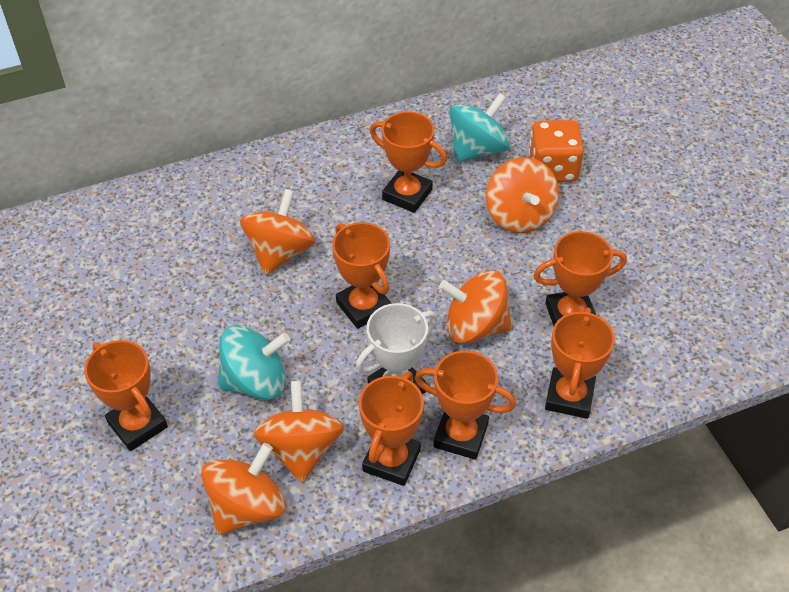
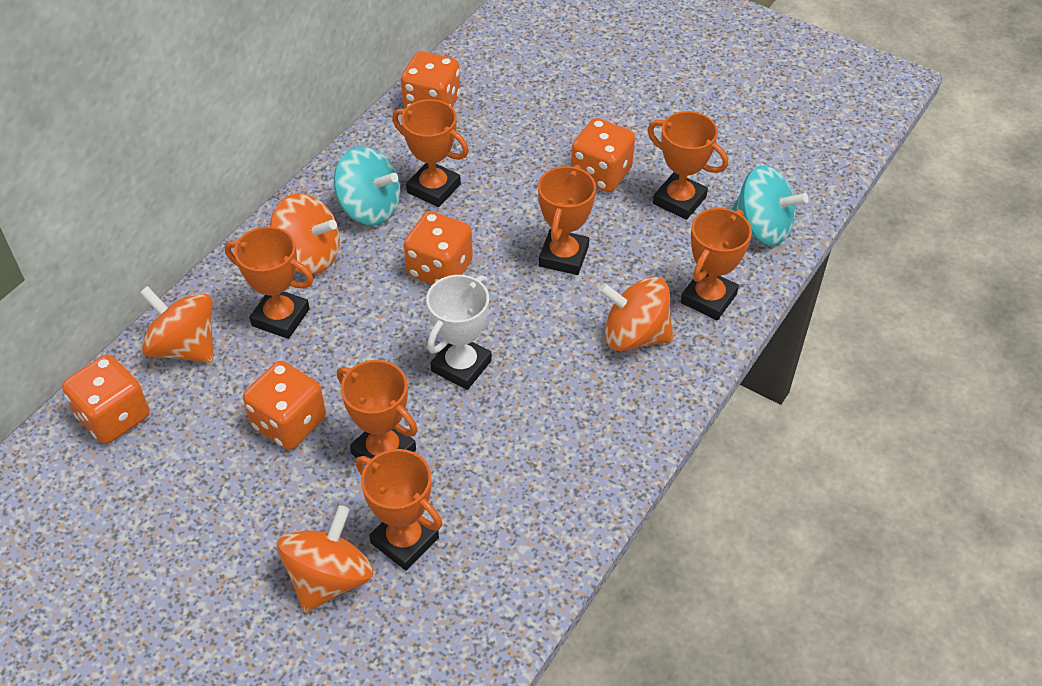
orange dice: [528,120,584,182] = 1 -> [62,354,150,444] [243,361,326,450] [401,51,460,109] [404,211,473,285] [571,118,635,192] = 5
orange spinning top: [201,443,286,535] [240,189,316,275] [254,381,344,483] [439,270,512,344] [486,157,559,233] = 5 -> [140,286,214,363] [270,193,340,275] [277,505,373,613] [599,277,673,351] = 4

